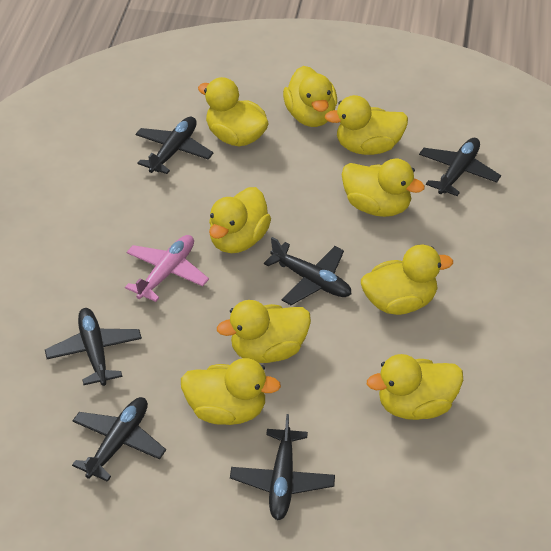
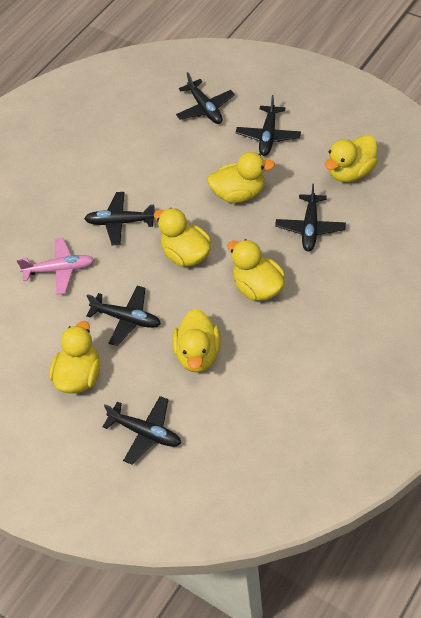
yellow duck: [181,358,281,425] [198,77,269,146] [209,187,271,253] [217,300,311,363] [283,66,337,127] [324,95,408,155] [342,159,425,217] [361,245,453,315] [367,354,463,420] = 9 -> [49,321,100,394] [154,208,211,267] [172,309,221,373] [207,152,275,203] [228,239,285,301] [325,135,378,182] = 6

